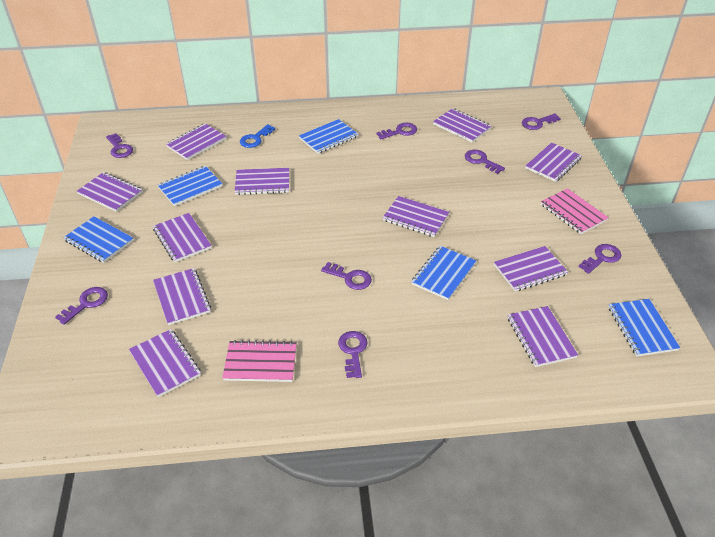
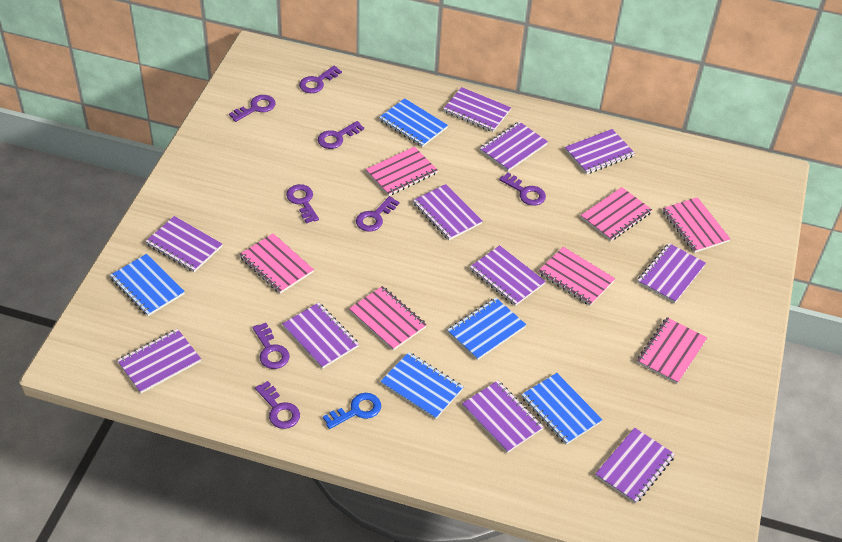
pink notebook: [222,340,297,382] [541,188,609,234] = 2 -> [239,233,314,294] [349,286,427,351] [366,146,438,196] [538,247,615,306] [581,187,652,241] [637,317,707,384] [663,197,730,253] = 7

